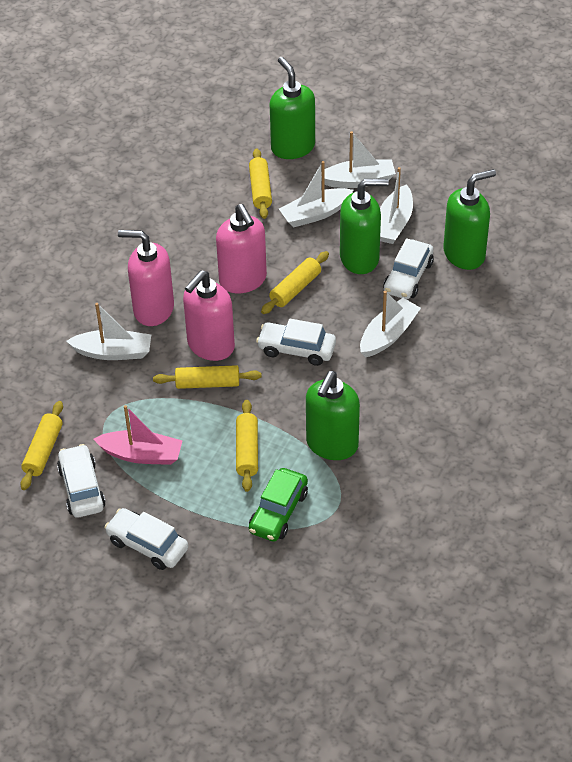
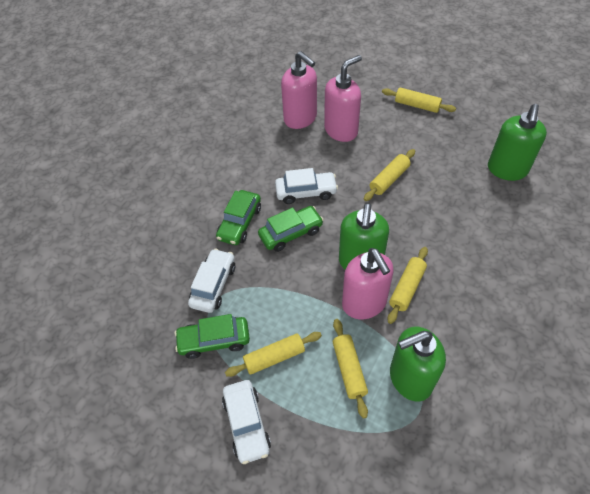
green car: [249,468,308,542] = 1 -> [175,314,250,359] [216,190,261,245] [258,206,324,252] = 3
green soap dispenser: [270,57,315,159] [306,371,360,460] [340,179,389,274] [443,169,496,270] = 4 -> [339,203,389,269] [390,327,446,402] [488,104,547,181] = 3
pink boat: [93,405,183,465] = 1 -> none = 0
white boat: [66,303,151,360] [279,161,353,227] [321,131,396,188] [360,291,421,357] [380,167,413,244] = 5 -> none = 0
white car: [57,444,106,518] [104,508,188,570] [256,319,336,366] [383,238,434,299] = 4 -> [188,249,235,313] [222,380,271,464] [275,168,338,204] = 3

